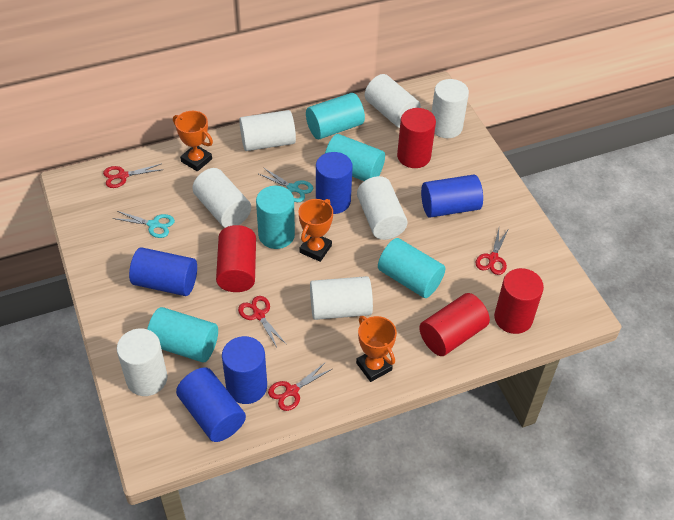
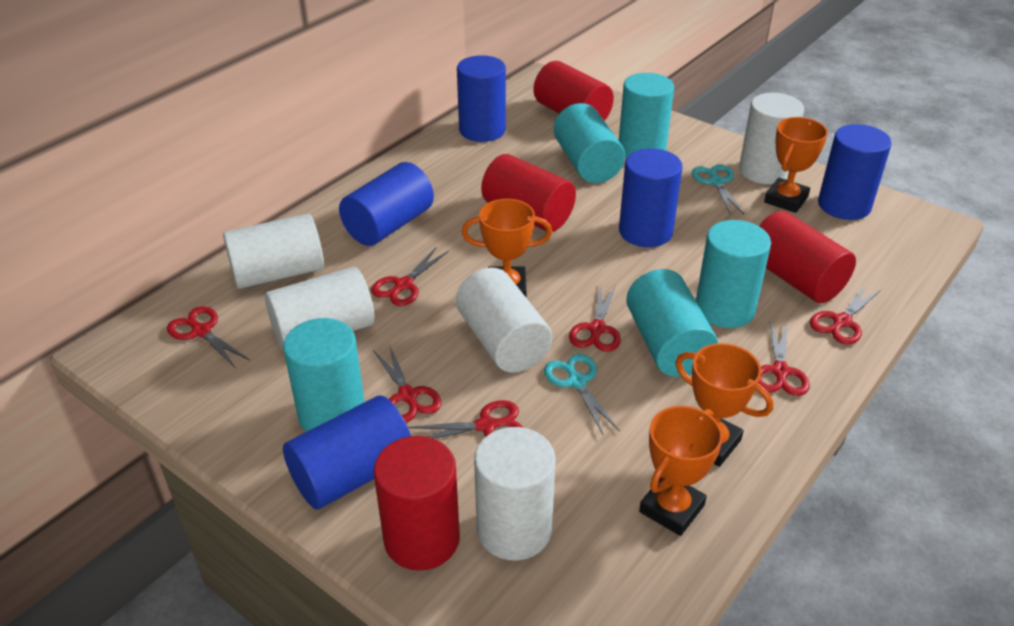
orange trophy: [173,111,213,172] [298,199,333,262] [356,316,397,382] = 3 -> [462,199,552,297] [639,406,723,536] [675,343,773,467] [764,117,828,213] = 4
red scissors: [103,164,164,188] [238,296,287,348] [268,362,332,411] [475,229,508,275] = 4 -> [167,306,250,367] [371,247,449,306] [373,345,442,422] [408,400,523,438] [569,283,621,352] [759,322,810,396] [810,285,881,345] = 7
white cylinder: [117,328,167,396] [192,168,251,228] [239,110,296,151] [310,276,373,320] [357,176,407,240] [365,74,421,128] [432,79,469,138] = 7 -> [223,214,324,289] [265,267,375,352] [456,267,552,372] [474,427,556,561] [739,93,804,184] = 5

